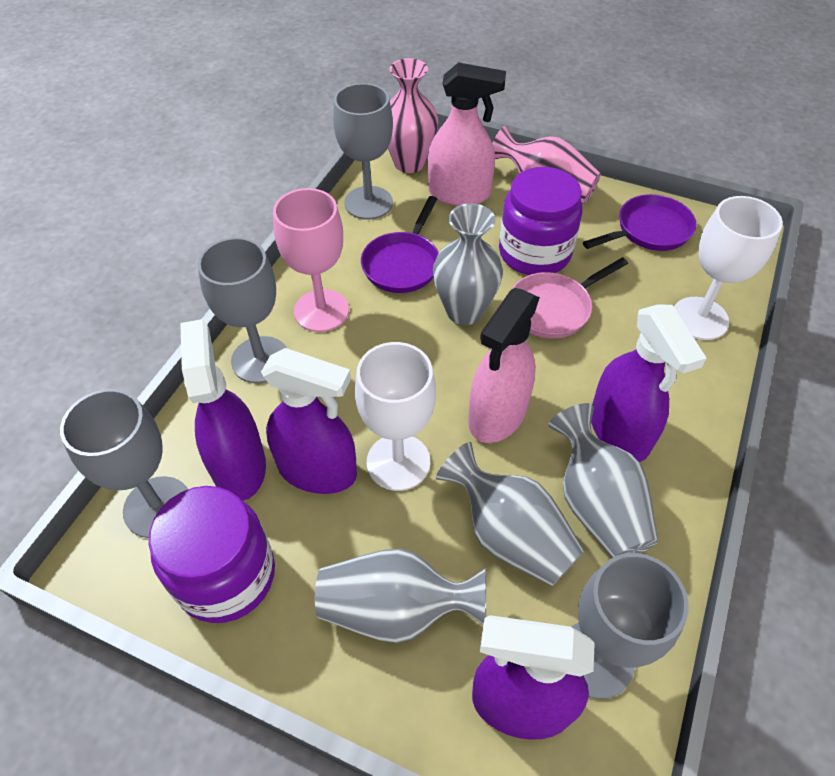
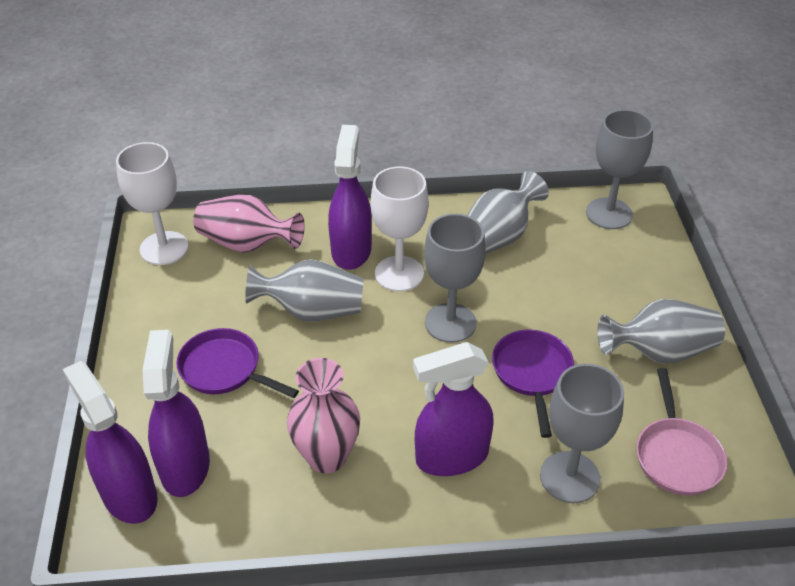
grey goblet: [60,389,188,538] [198,237,287,383] [333,83,393,220] [571,553,689,699] = 4 -> [424,214,486,343] [540,364,624,503] [586,109,653,229] = 3
grey vase: [315,548,486,643] [433,203,503,325] [436,442,584,586] [548,403,659,558] = 4 -> [245,259,364,321] [467,171,549,254] [597,299,725,364] = 3
pink goblet: [273,188,349,332] = 1 -> none = 0
pink spray bottle: [428,62,506,206] [468,288,540,443] = 2 -> none = 0
purple jar: [149,486,275,623] [499,167,582,275] = 2 -> none = 0

